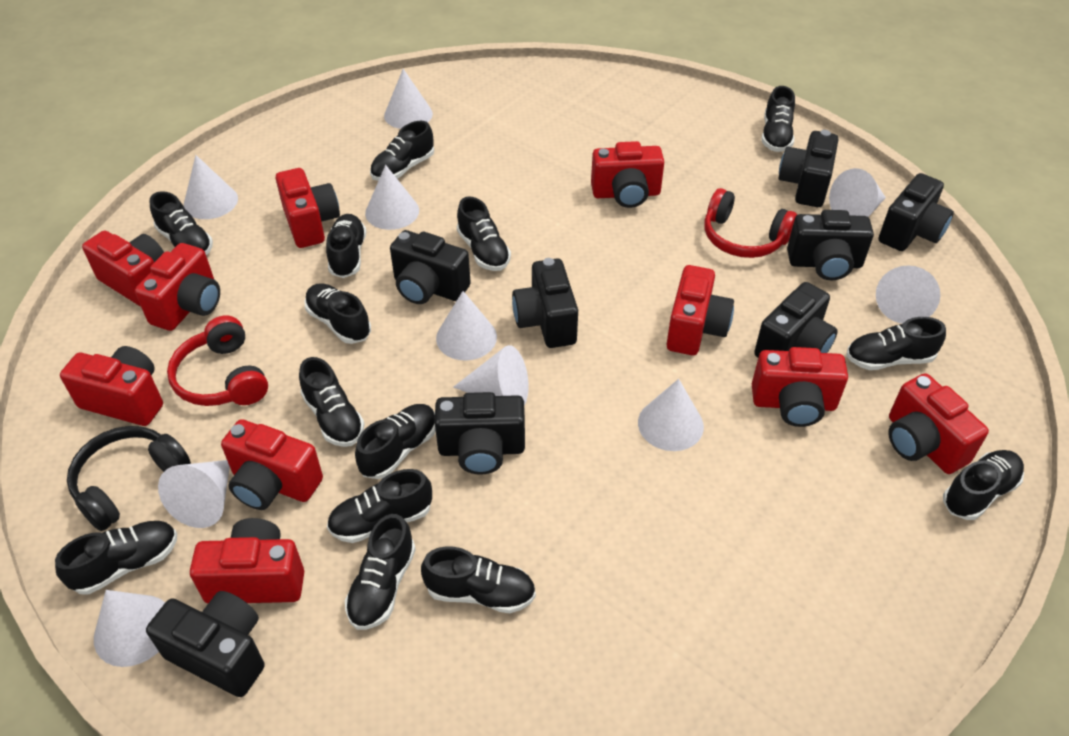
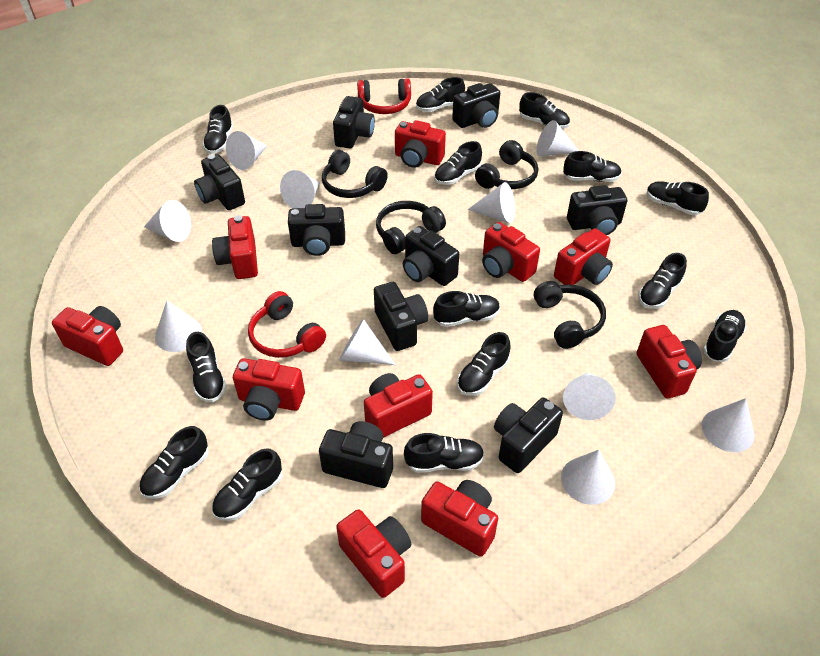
black camera: [146,591,265,697] [390,230,471,304] [435,392,525,475] [512,258,578,348] [754,282,838,358] [779,130,838,207] [787,210,874,280] [879,173,954,251] = 8 -> [194,154,245,210] [288,204,345,256] [319,421,393,488] [333,96,375,148] [374,282,428,351] [403,226,459,286] [452,83,500,128] [494,398,563,473] [567,185,627,235] = 9
black headphones: [67,426,191,531] = 1 -> [322,150,388,198] [376,201,446,254] [475,140,538,189] [534,281,606,349] = 4

